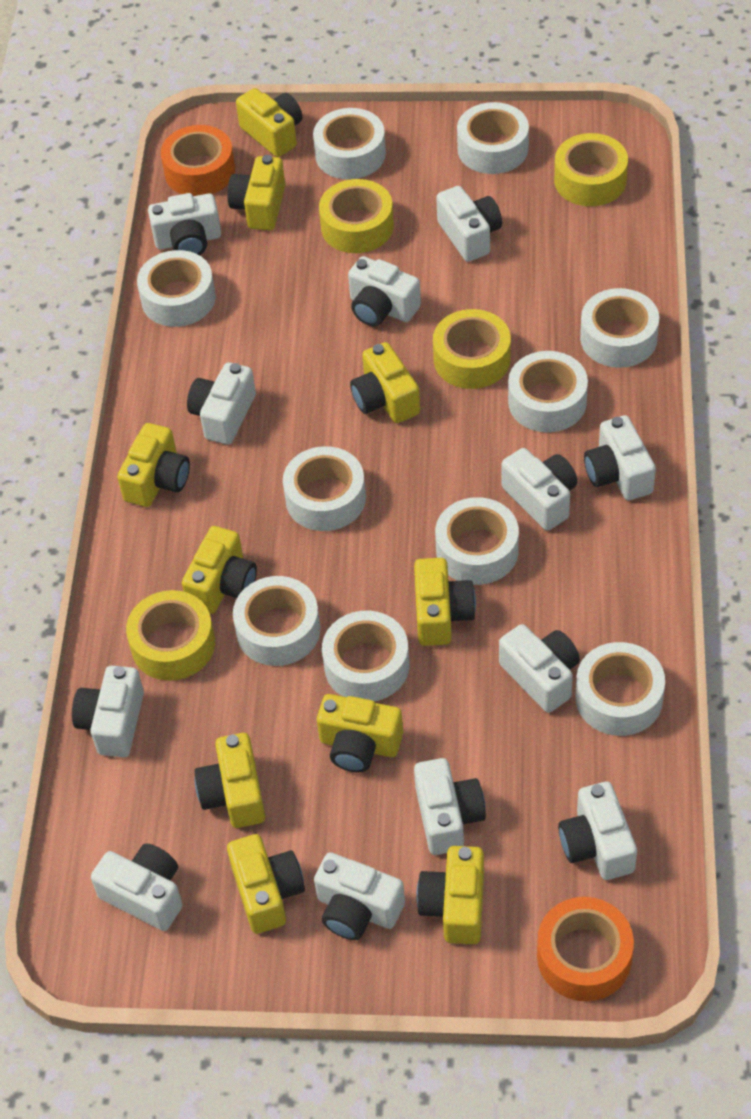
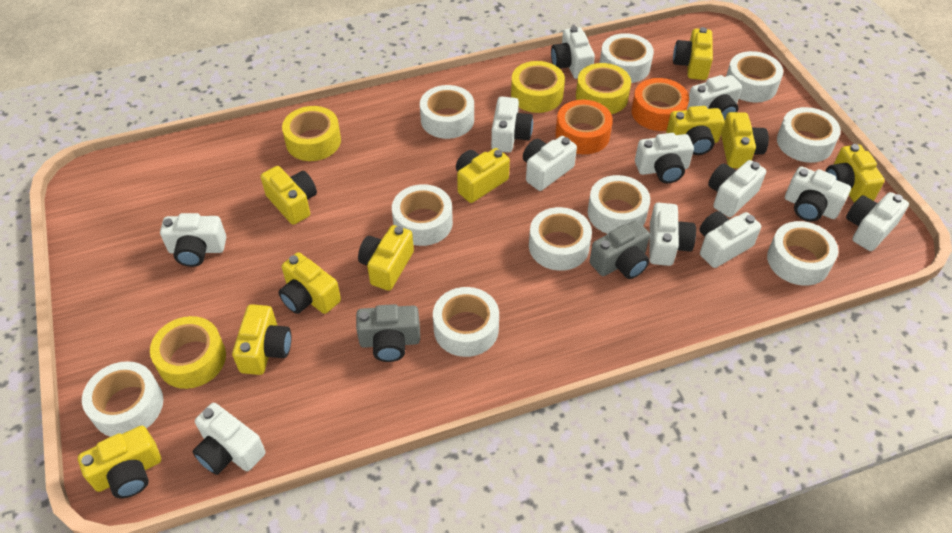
grey camera: none = 0 -> [356,304,420,362] [589,220,650,279] = 2

